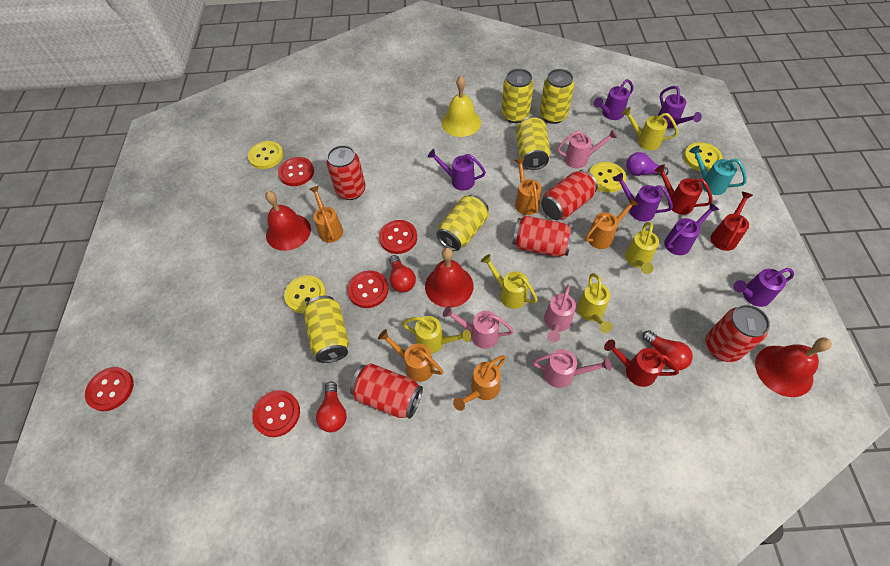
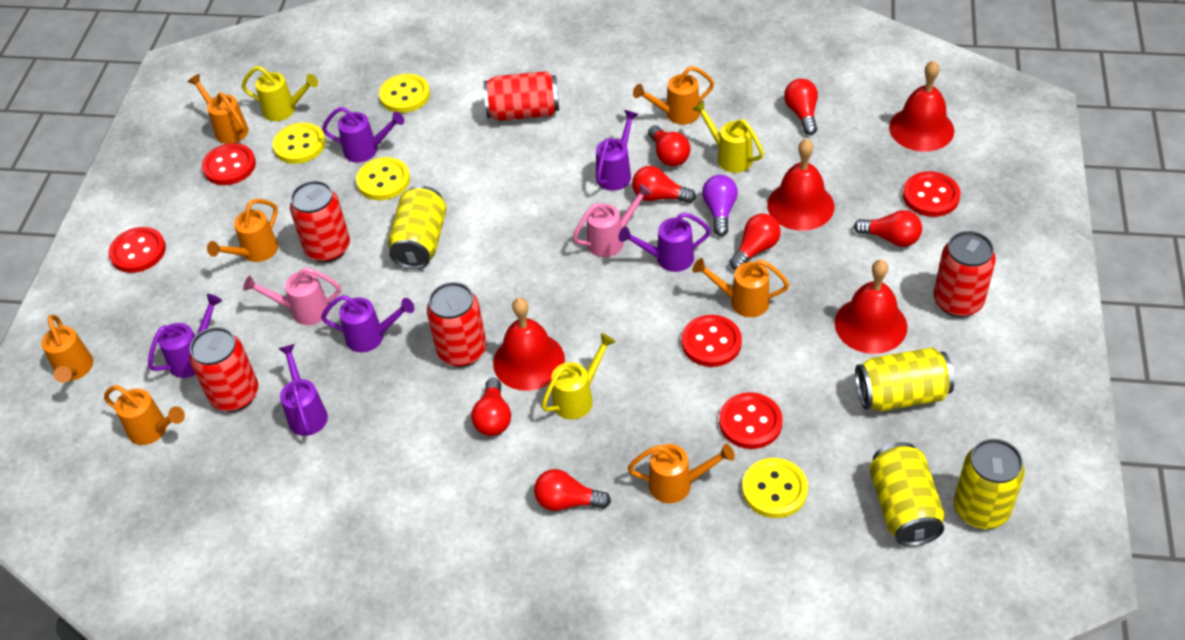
orange watering can: [310,186,343,243] [378,329,443,382] [453,355,506,411] [515,158,541,215] [585,198,639,249] = 5 -> [41,315,93,383] [104,385,185,445] [188,74,249,144] [207,199,278,262] [628,444,735,503] [633,66,714,125] [693,258,789,317] = 7
pink watering can: [443,306,514,349] [532,349,611,388] [544,285,576,342] [557,129,617,168] = 4 -> [243,268,341,325] [573,183,652,257] = 2
red bell: [265,191,311,251] [425,248,473,308] [755,337,832,397] = 3 -> [493,298,565,391] [767,139,834,231] [835,260,907,354] [889,61,954,152] = 4
red light bulb: [316,381,347,432] [389,255,416,292] [642,330,693,370] = 3 -> [471,378,511,436] [534,469,611,511] [632,166,696,203] [648,125,690,166] [729,214,781,270] [784,79,818,135] [854,210,922,247] = 7
red watering can: [604,339,679,387] [655,165,712,215] [711,192,753,251] = 3 -> none = 0
turquoise watering can: [689,145,747,195] = 1 -> none = 0
yellow bell: [442,76,481,137] = 1 -> none = 0
yellow can: [303,296,349,363] [436,194,489,251] [502,69,534,123] [516,116,551,170] [540,69,574,124] = 5 -> [388,185,447,269] [855,348,954,411] [869,442,945,546] [954,439,1025,529] = 4
yellow watering can: [402,316,471,354] [481,254,538,309] [577,273,613,333] [622,107,678,150] [625,222,659,274] = 5 -> [242,66,318,121] [541,333,616,419] [692,101,764,173] = 3

